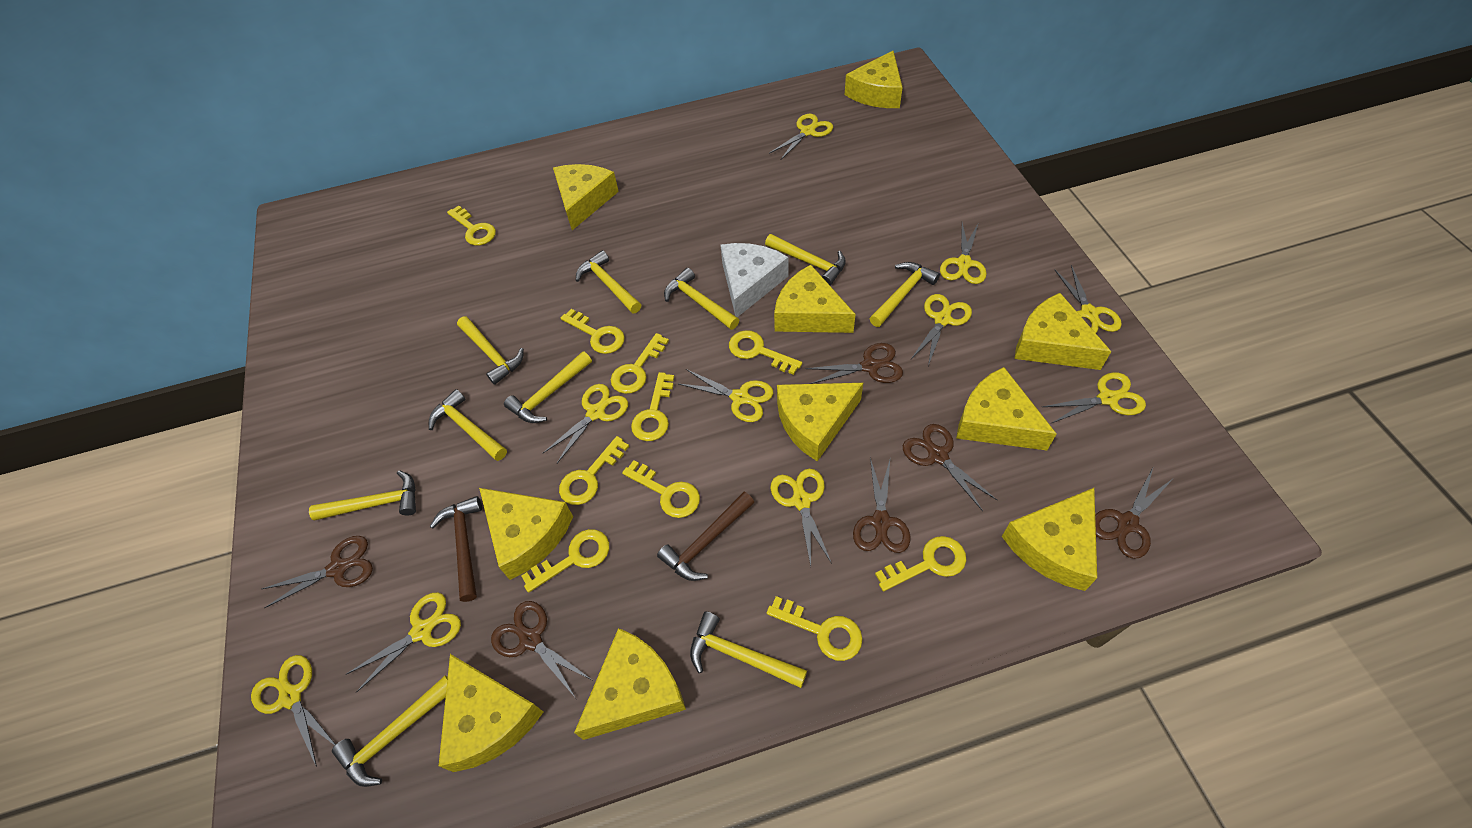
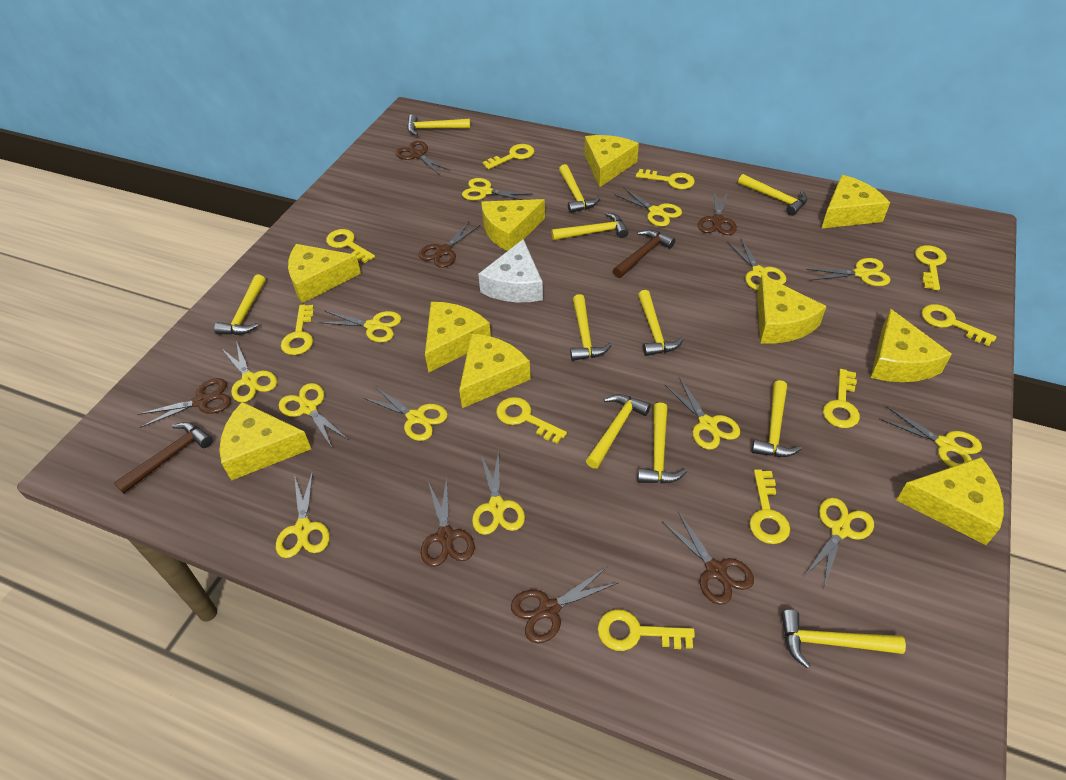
brown scissors: [262,536,373,608] [491,601,592,697] [805,343,903,384] [853,458,910,553] [903,424,997,511] [1095,468,1173,559] = 6 -> [137,378,231,428] [395,141,449,175] [418,221,480,268] [421,477,475,567] [511,566,619,643] [662,512,754,605] [698,191,737,235] = 7
yellow hammer: [309,470,416,521] [332,676,448,787] [429,389,507,461] [457,316,524,385] [504,351,592,423] [576,250,641,313] [664,268,739,330] [690,612,807,688] [765,234,846,286] [869,262,940,327] = 10 -> [214,274,266,335] [407,114,471,136] [551,212,629,240] [559,164,601,213] [570,294,612,361] [586,394,651,469] [637,403,687,483] [638,290,684,356] [738,174,807,216] [751,380,802,457] [781,610,906,669] = 11
yellow scissors: [251,655,336,767] [345,593,461,693] [543,384,628,463] [679,369,773,422] [769,114,833,160] [770,469,832,566] [911,294,972,366] [940,223,987,284] [1043,372,1146,423] [1054,265,1122,333] = 10 -> [221,341,277,402] [276,470,330,558] [279,383,347,448] [318,311,401,342] [363,386,448,441] [462,178,533,200] [472,450,525,535] [614,187,682,227] [665,377,740,450] [727,238,787,290] [804,498,874,587] [806,258,890,286] [879,407,982,467] = 13

